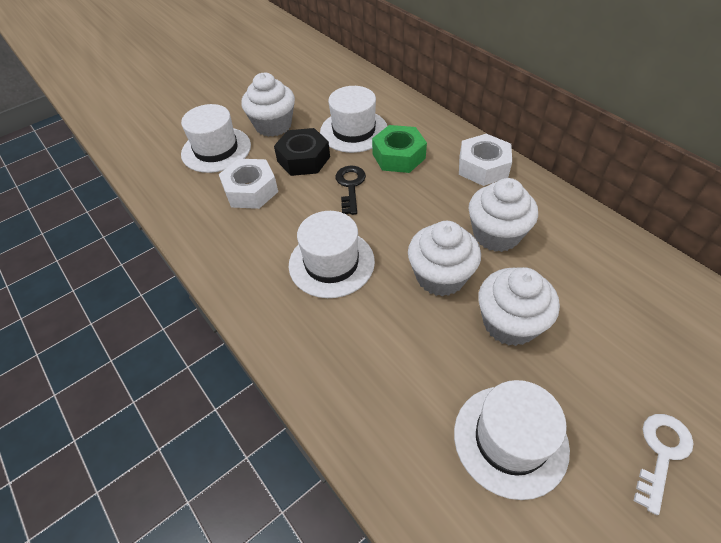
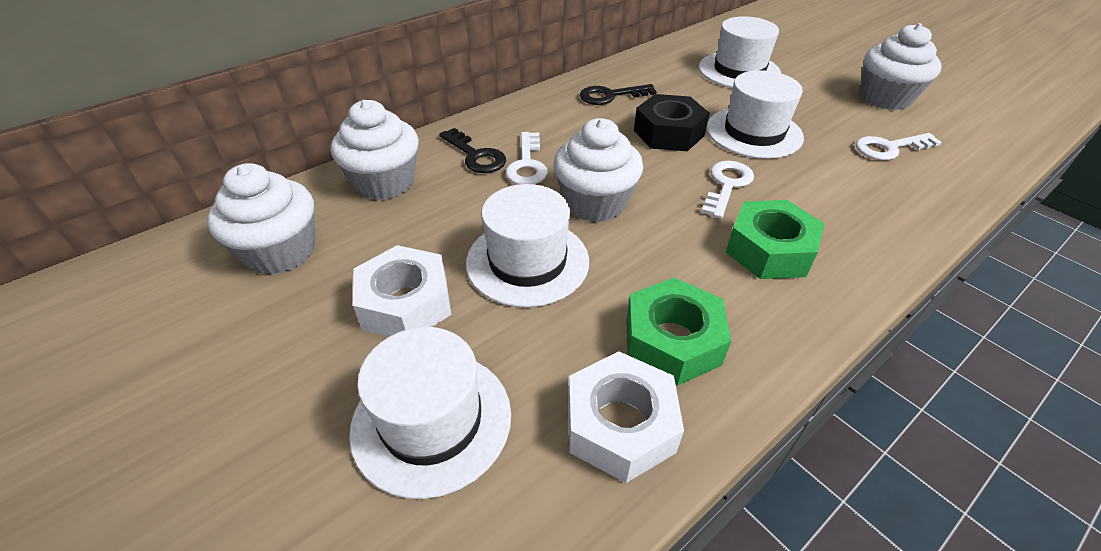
black key: [335,166,366,215] = 1 -> [439,128,506,173] [580,84,657,105] = 2
green nut: [372,125,427,173] = 1 -> [626,278,731,386] [726,200,824,279] = 2
white key: [634,414,694,515] = 1 -> [506,132,548,185] [701,161,754,219] [856,133,942,160] = 3

